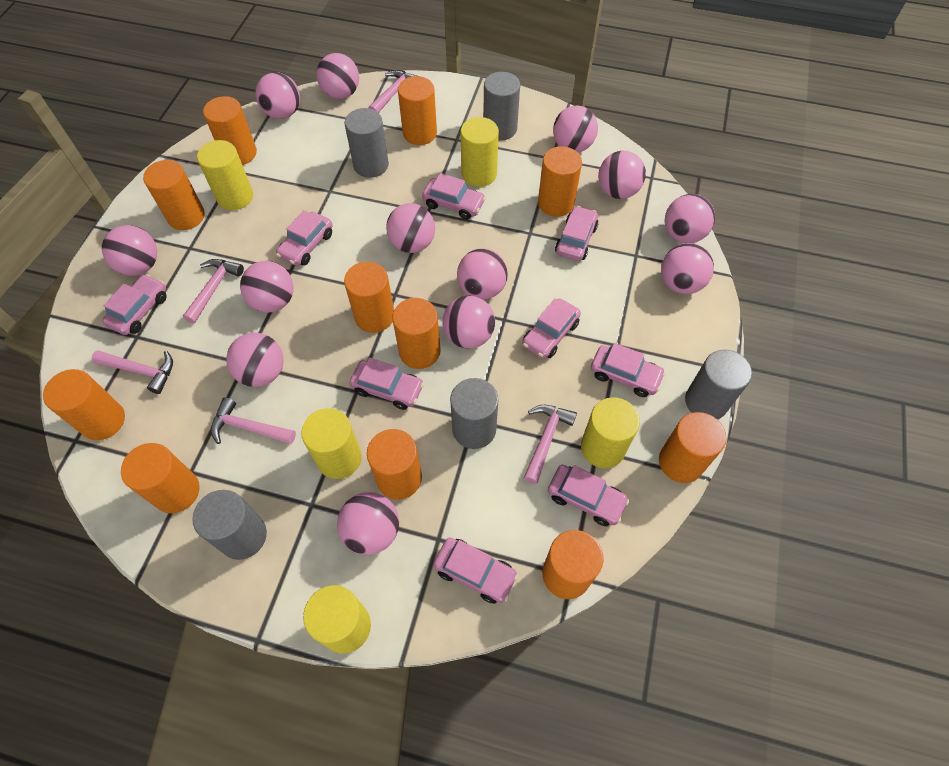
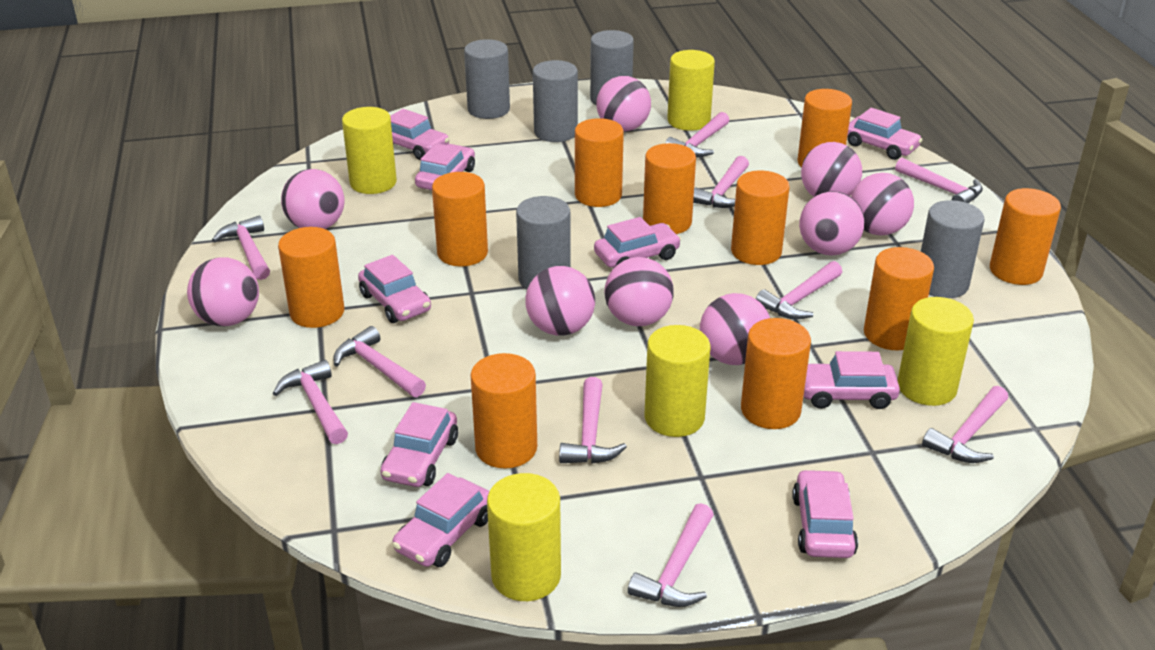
orange cylinder: [43,369,125,440] [121,443,199,513] [143,160,205,230] [203,96,257,165] [344,261,394,333] [367,429,422,500] [392,298,441,369] [398,76,437,145] [538,146,582,217] [542,530,604,599] [659,412,727,483] = 11 -> [278,227,344,328] [432,172,488,267] [470,353,537,469] [575,118,624,207] [643,143,696,234] [731,171,790,265] [741,318,811,429] [797,89,852,167] [864,247,934,350] [990,188,1061,285] = 10
pink ball: [102,225,157,276] [226,333,284,387] [240,261,293,313] [255,72,300,119] [316,53,359,99] [337,492,399,555] [386,203,435,253] [442,296,495,348] [457,248,508,300] [553,105,598,152] [598,151,646,199] [661,243,714,294] [665,194,715,243] = 13 -> [187,258,259,326] [281,169,344,229] [525,266,595,336] [596,76,651,132] [605,257,674,326] [700,293,770,365] [799,191,864,256] [801,142,862,197] [851,173,914,235] = 9
pink hammer: [92,350,173,394] [183,259,244,323] [211,398,296,444] [368,70,417,113] [524,405,577,484] = 5 -> [212,216,270,280] [273,360,348,444] [333,326,426,397] [559,377,627,464] [628,503,714,607] [665,112,729,157] [693,156,749,208] [756,261,842,319] [895,158,983,203] [922,386,1008,463] = 10

